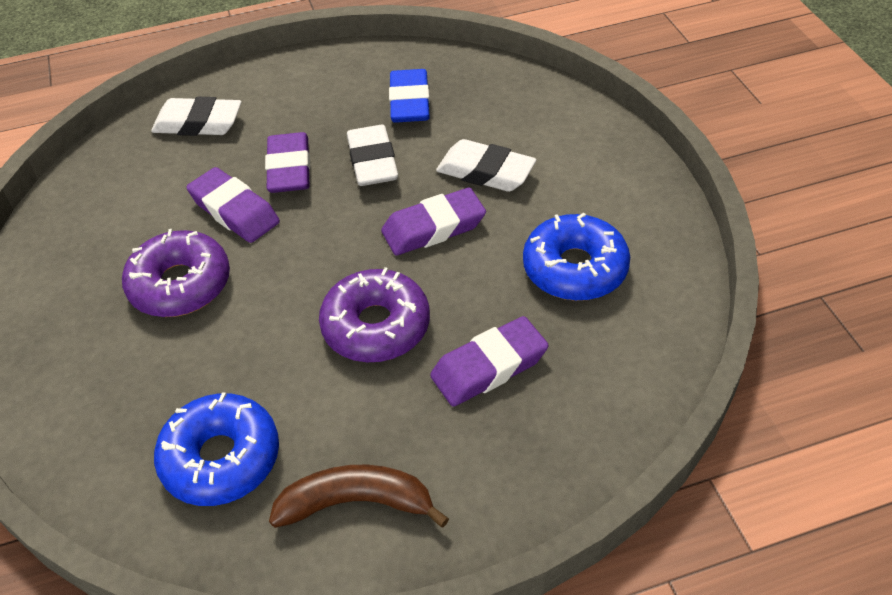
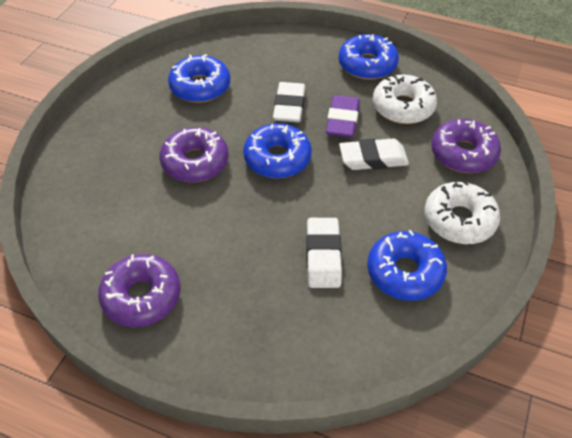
blue donut: [154,392,279,506] [523,213,630,301] = 2 -> [168,54,230,103] [243,123,312,178] [339,34,399,80] [367,230,447,301] = 4
blue eraser: [389,69,430,123] = 1 -> none = 0
brown banana: [269,465,449,528] = 1 -> none = 0
purple donut: [122,229,230,317] [319,267,430,362] = 2 -> [98,254,180,327] [159,127,229,183] [431,119,501,173] = 3
purple eraser: [186,167,280,243] [265,132,310,193] [381,188,486,256] [430,316,549,407] = 4 -> [326,95,360,138] = 1
white donut: none = 0 -> [373,74,437,124] [424,180,500,244] = 2

